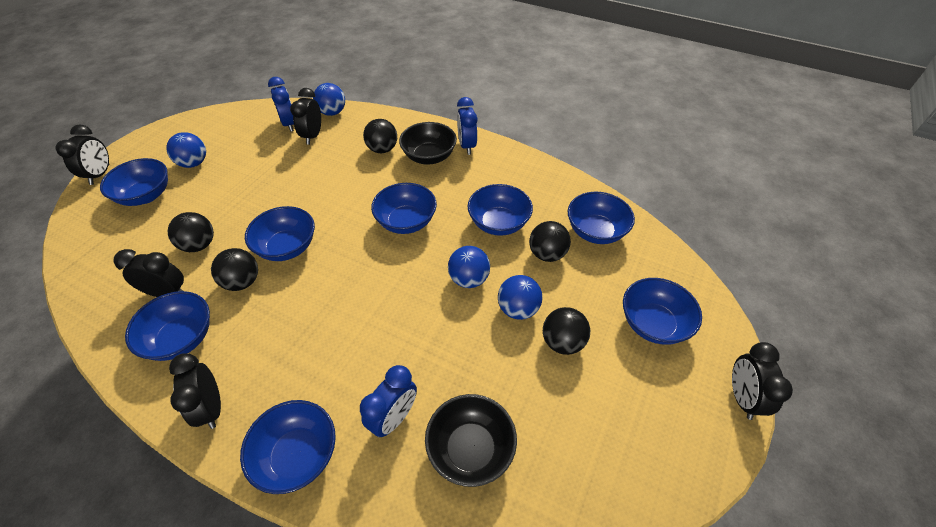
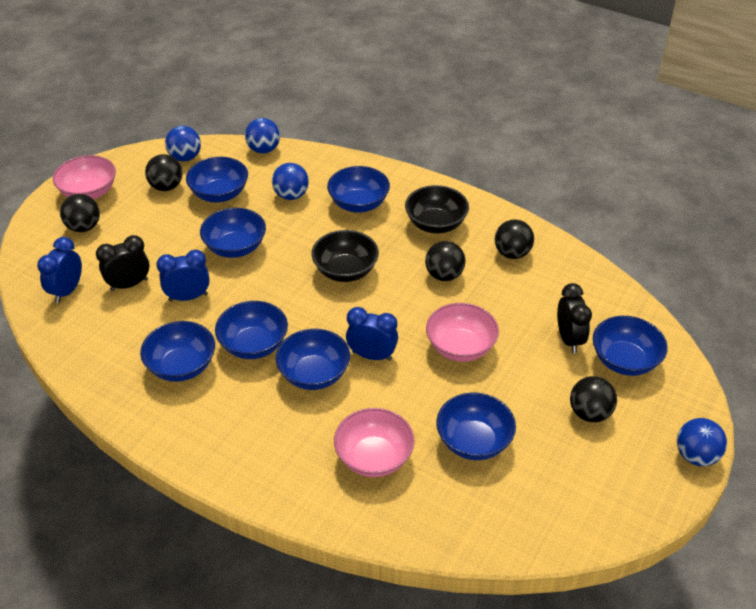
black clock: [55,124,110,185] [113,249,184,297] [169,353,221,429] [290,88,321,145] [732,342,793,420] = 5 -> [96,235,150,291] [557,283,592,353] = 2
pink bowl: none = 0 -> [53,155,116,199] [334,408,415,477] [426,303,499,362] = 3

